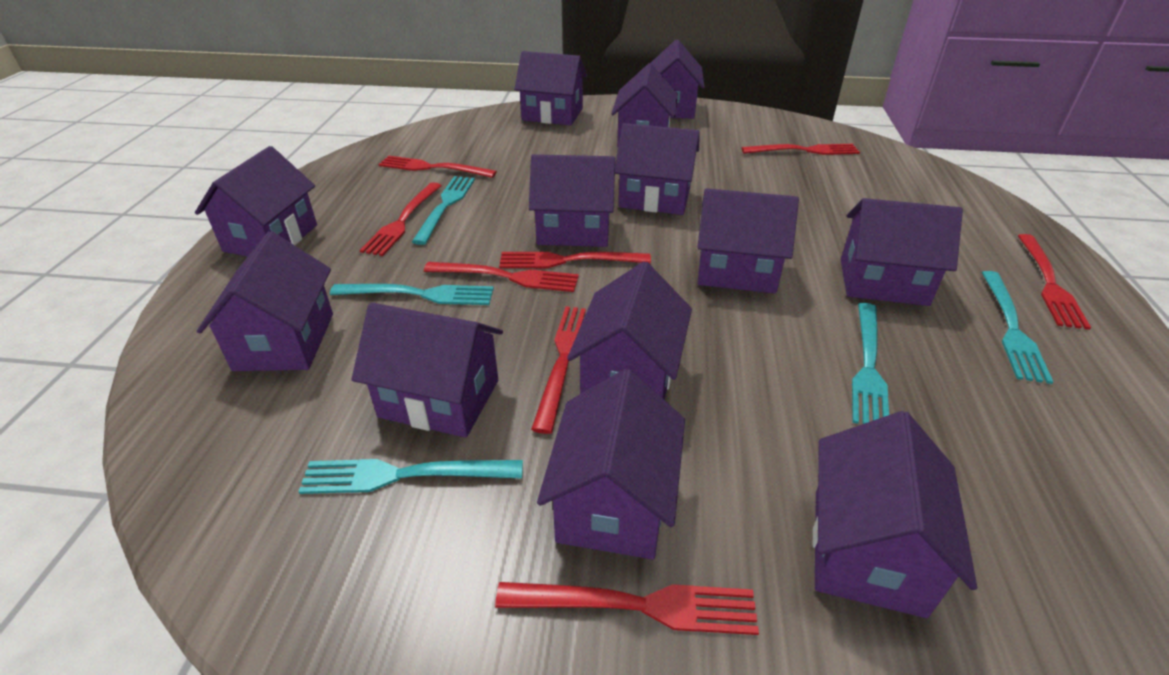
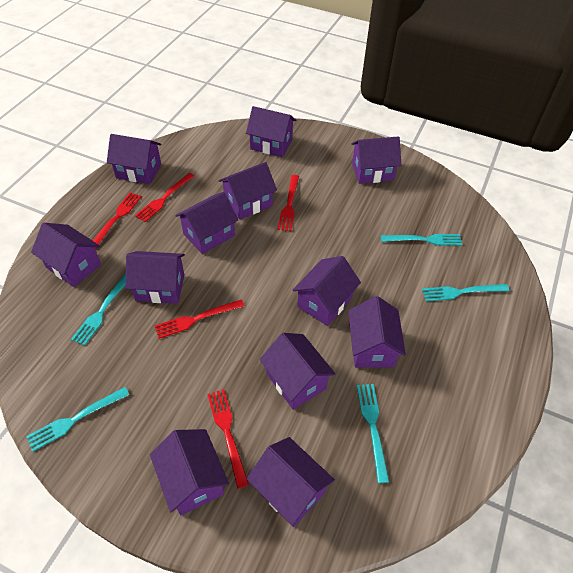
purple house: [195,146,317,256] [197,231,333,371] [351,303,503,438] [514,51,587,125] [529,154,615,247] [537,369,685,560] [567,262,692,400] [612,63,678,147] [615,123,700,215] [650,40,704,119] [697,188,799,293] [813,411,977,618] [841,198,963,306] = 13 -> [31,223,101,287] [107,134,161,184] [125,251,185,304] [150,429,229,516] [175,192,239,254] [218,162,277,220] [246,106,296,157] [247,437,335,527] [260,333,335,410] [293,256,361,326] [348,296,406,368] [351,136,401,184] = 12
red fork: [360,182,442,256] [378,156,497,178] [424,262,579,292] [495,582,759,635] [499,252,651,268] [531,306,586,434] [742,144,860,155] [1018,234,1091,330] = 8 -> [93,192,142,249] [135,173,195,222] [155,299,245,339] [207,389,249,489] [278,175,299,231] = 5

